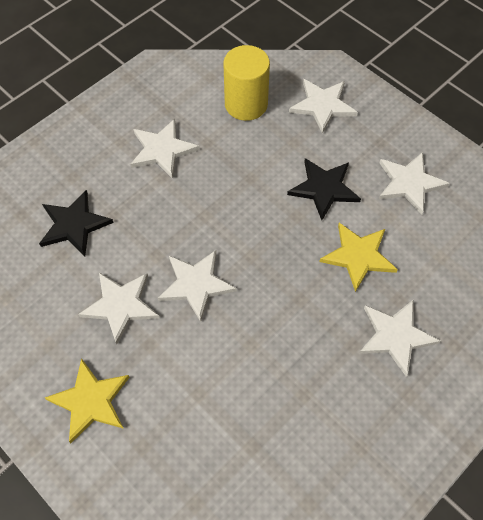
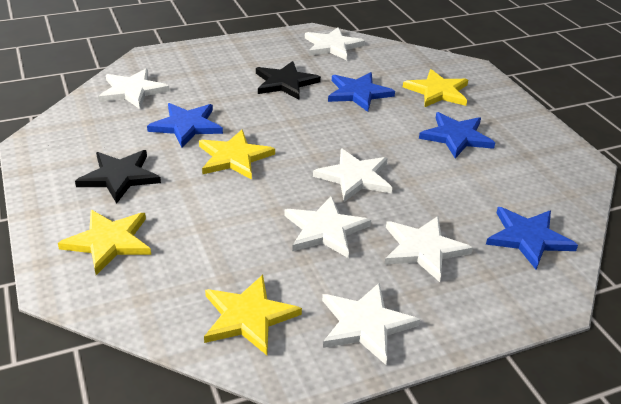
blue star: none = 0 -> [147,103,223,148] [328,72,395,112] [419,112,495,158] [486,207,578,270] = 4
yellow cylinder: [223,45,270,121] = 1 -> none = 0
yellow star: [45,358,130,443] [319,223,398,292] = 2 -> [58,210,151,275] [199,130,275,180] [204,275,302,355] [403,69,468,107] = 4

